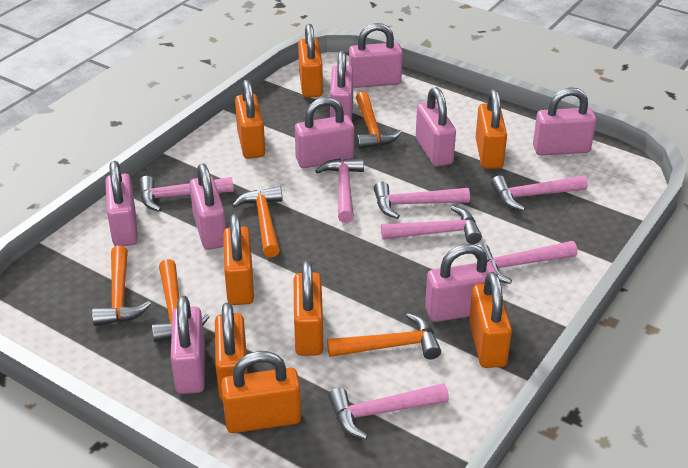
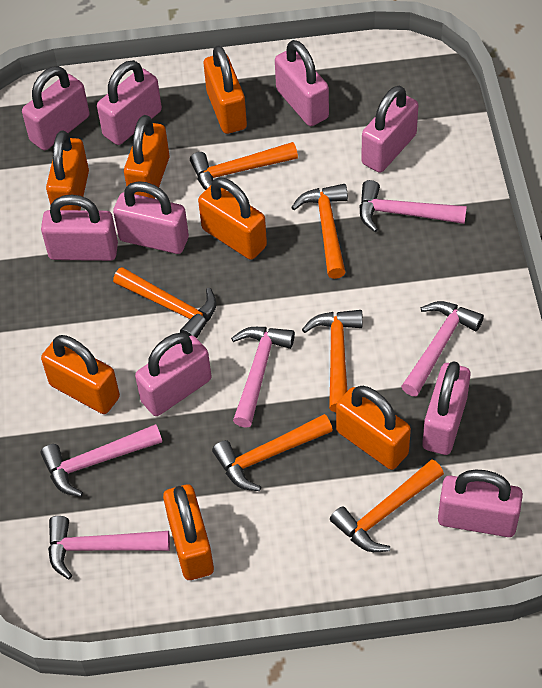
orange hammer: [92,245,151,326] [152,259,210,342] [232,186,282,257] [327,313,441,359] [356,92,402,149] = 5 -> [113,267,217,338] [190,142,298,190] [212,414,333,491] [291,184,348,279] [302,310,363,412] [330,459,444,552] = 6
orange padlock: [215,302,248,401] [221,351,301,433] [223,214,254,305] [235,80,265,159] [294,261,323,356] [298,24,323,97] [469,272,512,368] [475,89,507,169] = 8 -> [41,335,120,414] [46,131,89,210] [124,115,169,199] [163,484,214,580] [198,178,267,260] [204,45,247,134] [336,386,411,470] = 7
pink hammer: [139,176,234,212] [316,157,364,223] [328,383,449,440] [374,181,470,219] [381,206,482,244] [474,241,577,284] [491,175,588,211] = 7 -> [40,424,162,497] [48,516,170,579] [231,327,295,428] [359,180,467,232] [401,301,484,396] = 5

